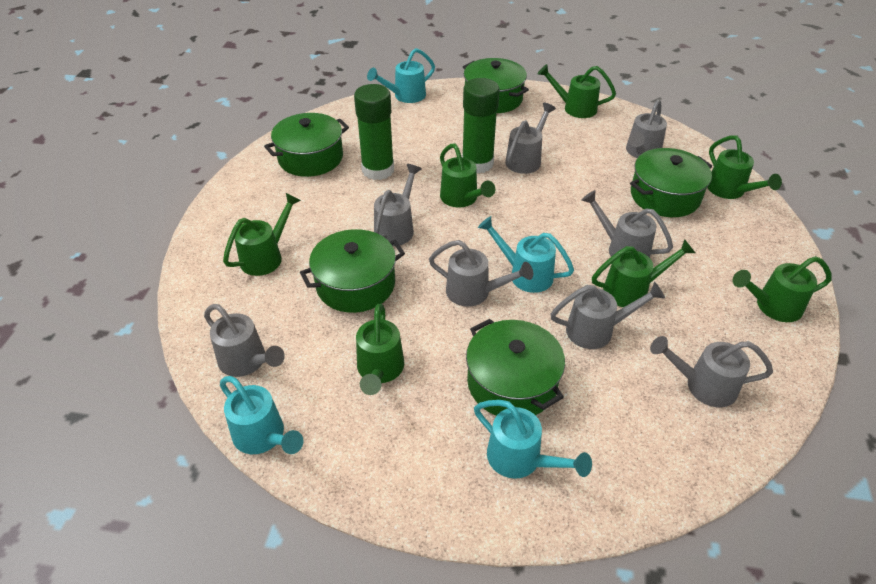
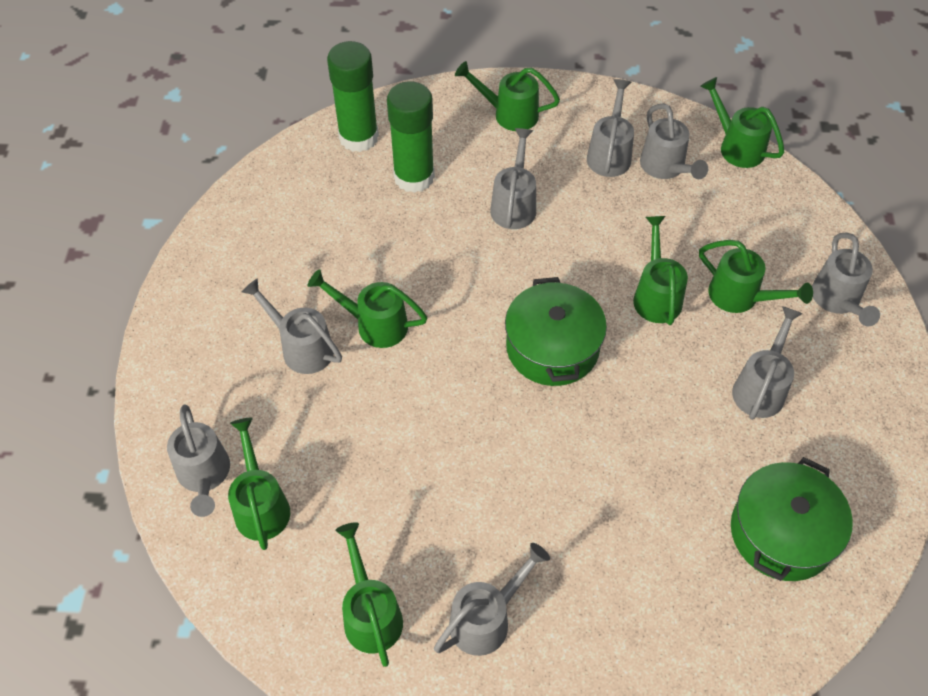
green pot: [264,113,349,177] [300,229,405,313] [463,58,529,113] [466,319,565,416] [630,148,712,217] = 5 -> [505,277,607,386] [731,457,853,581] = 2
turquoise watering can: [220,376,304,454] [367,48,435,103] [474,400,592,479] [478,216,574,293] = 4 -> none = 0

